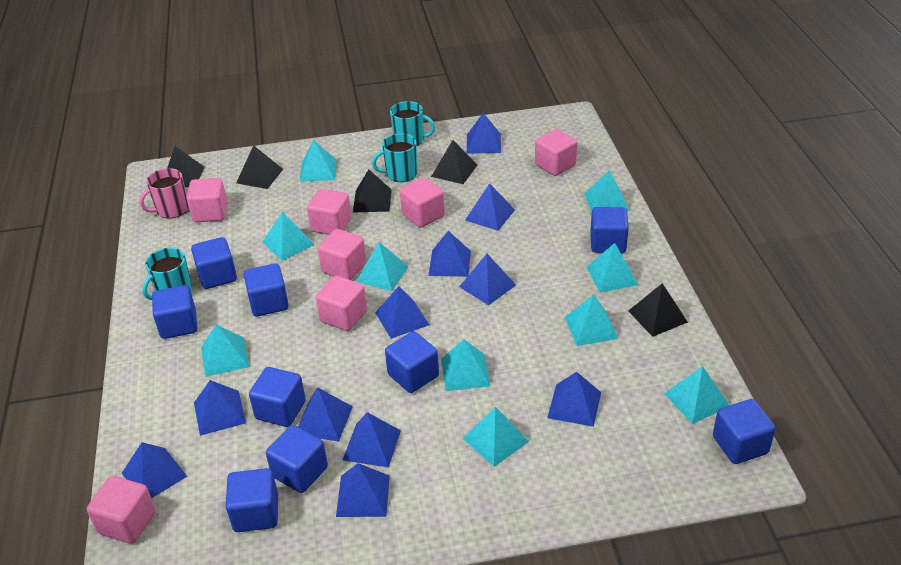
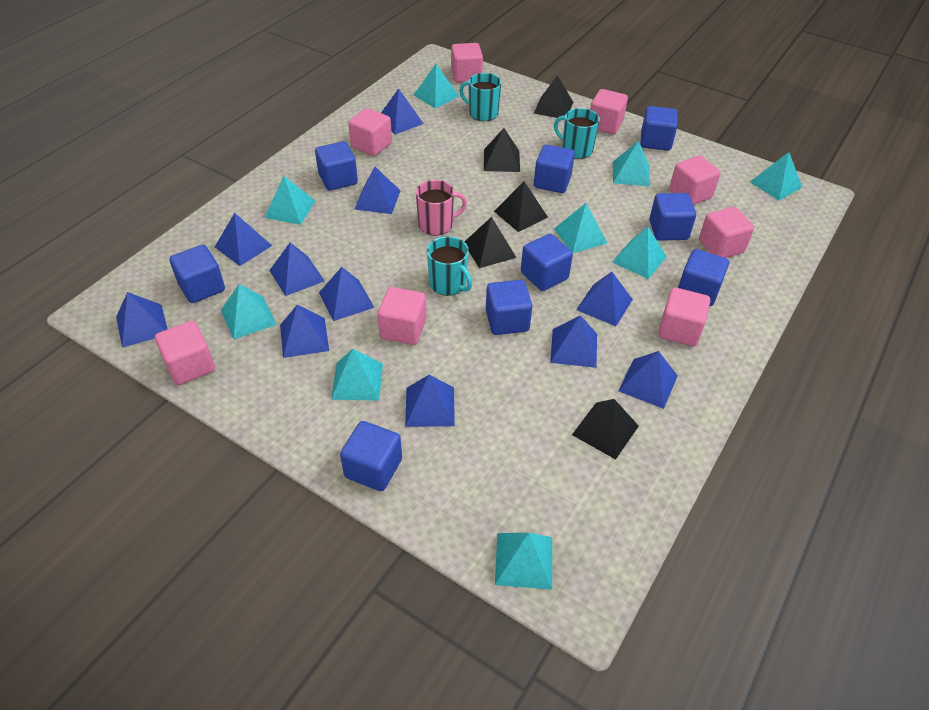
pink cube: [87,476,156,544] [186,178,227,222] [307,189,351,235] [316,276,367,331] [318,229,367,280] [400,178,445,228] [535,129,577,176] = 7 -> [155,321,215,385] [348,108,392,156] [378,287,426,345] [451,43,483,83] [590,89,628,134] [658,287,710,346] [669,155,721,205] [699,207,754,258] = 8
turquoise pyramid: [201,324,249,377] [262,212,315,261] [299,140,337,182] [356,242,409,291] [441,339,490,391] [462,407,530,467] [565,294,618,346] [584,171,629,212] [586,243,638,293] [664,366,729,424] = 10 -> [221,284,277,340] [264,176,315,225] [331,349,383,401] [414,64,459,108] [495,533,552,590] [554,203,607,253] [612,226,667,279] [613,141,650,186] [750,152,802,201] = 9

